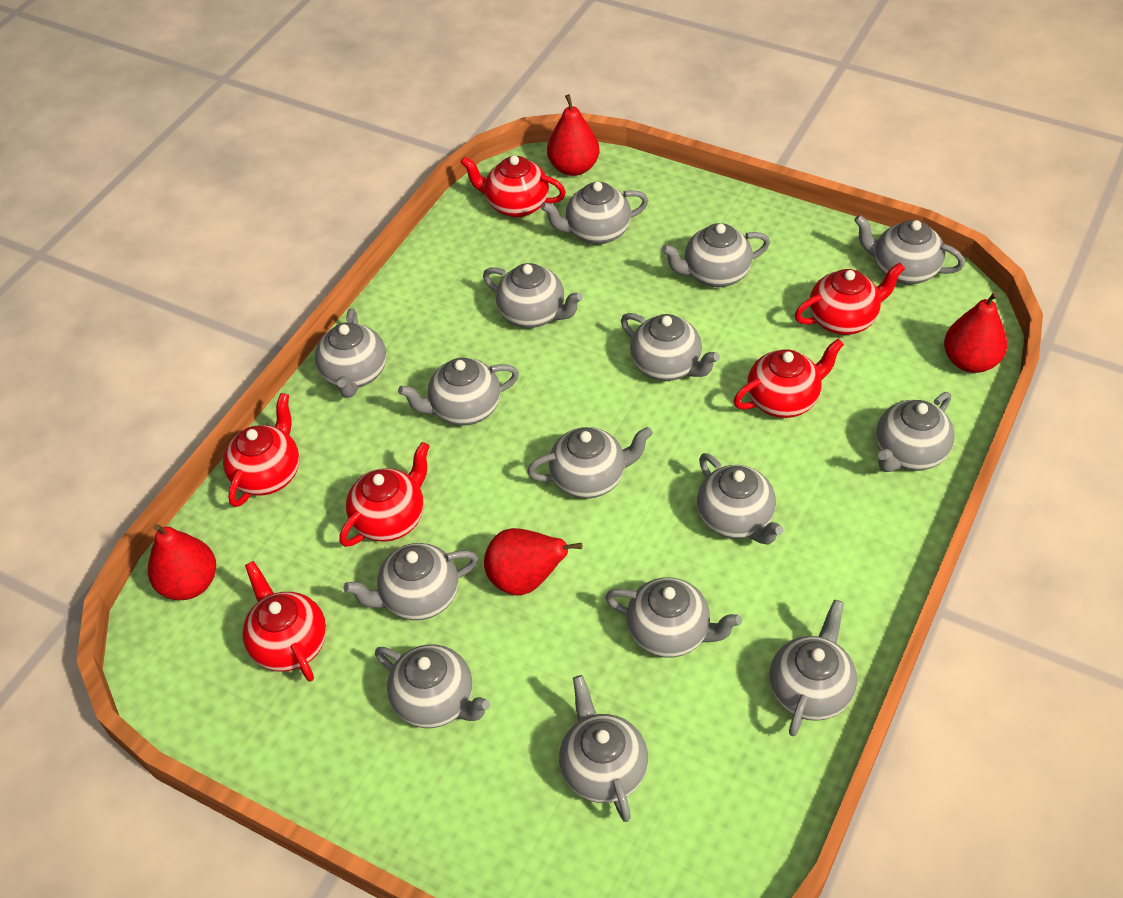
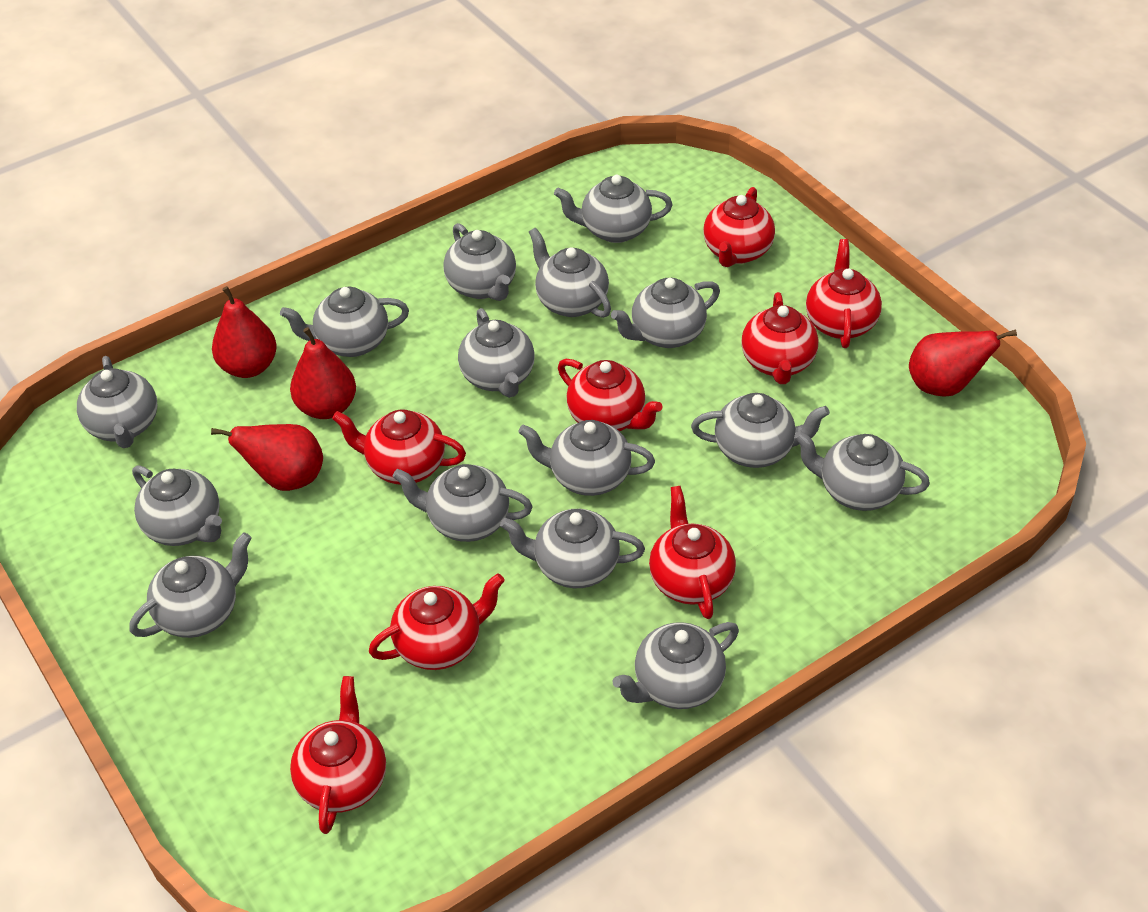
red teapot: [223,393,300,507] [242,561,327,682] [339,442,430,547] [460,155,566,218] [733,339,844,418] [795,262,905,335] = 6 -> [290,676,386,834] [332,409,466,485] [369,573,505,670] [558,359,663,431] [649,486,736,619] [703,187,775,267] [741,292,818,384] [806,239,882,348] = 8

